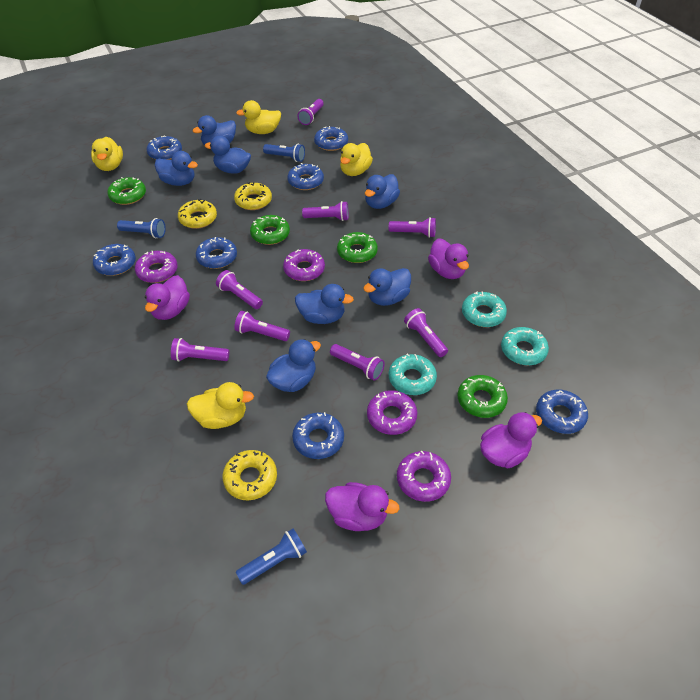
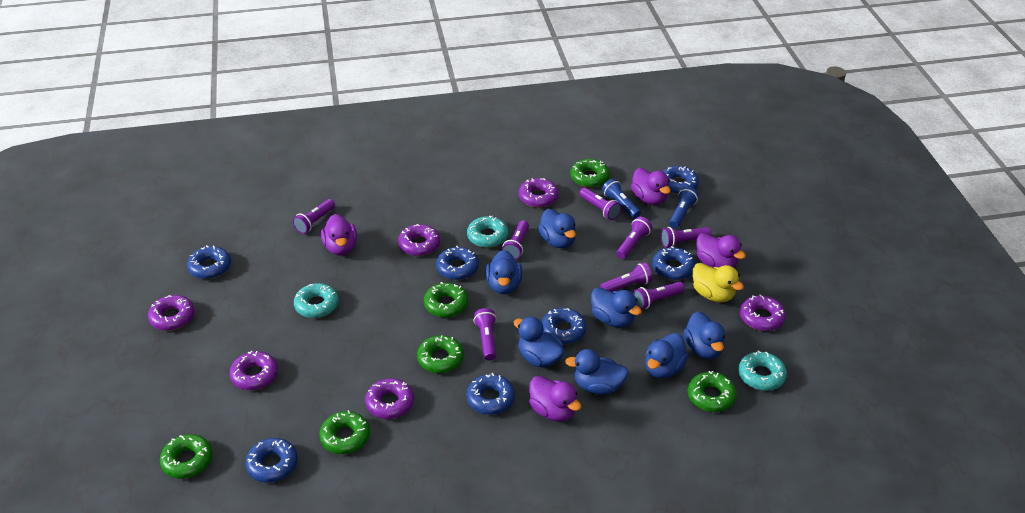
blue flashlight: [117,218,166,238] [236,529,307,585] [263,144,305,162] = 3 -> [602,179,641,219] [669,186,699,228] = 2
green donut: [107,177,146,205] [250,215,290,245] [337,232,378,263] [457,375,508,418] = 4 -> [160,434,213,479] [319,410,370,454] [417,335,464,373] [424,282,468,318] [570,159,610,187] [688,371,737,412] = 6
purple donut: [135,251,178,283] [283,249,325,281] [367,390,417,435] [397,450,451,502] = 4 -> [148,295,194,331] [229,351,278,390] [365,378,414,419] [398,224,440,256] [519,178,558,208] [740,295,786,331] = 6
yellow donut: [178,199,217,229] [222,450,277,500] [234,182,272,210] = 3 -> none = 0
yellow duck: [91,137,123,171] [187,382,254,429] [236,100,281,134] [340,143,373,176] = 4 -> [693,263,744,302] = 1

